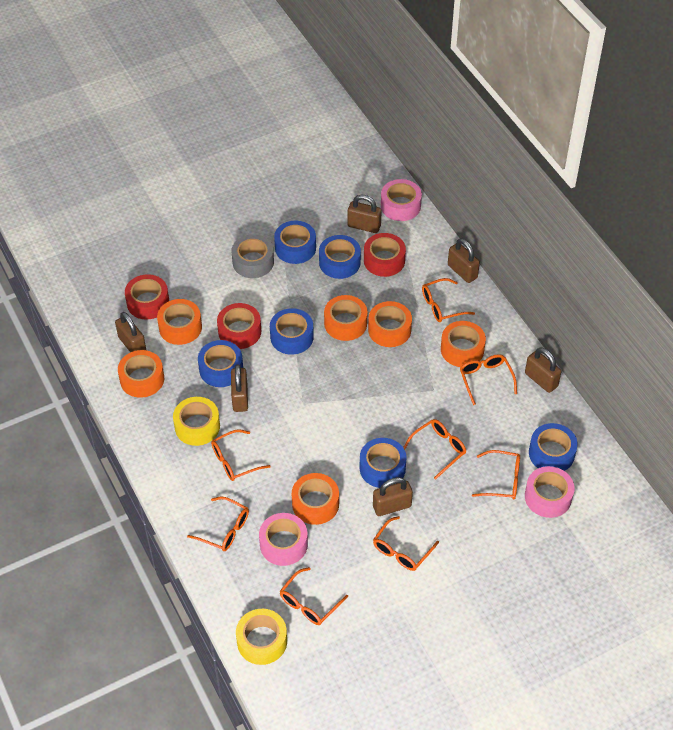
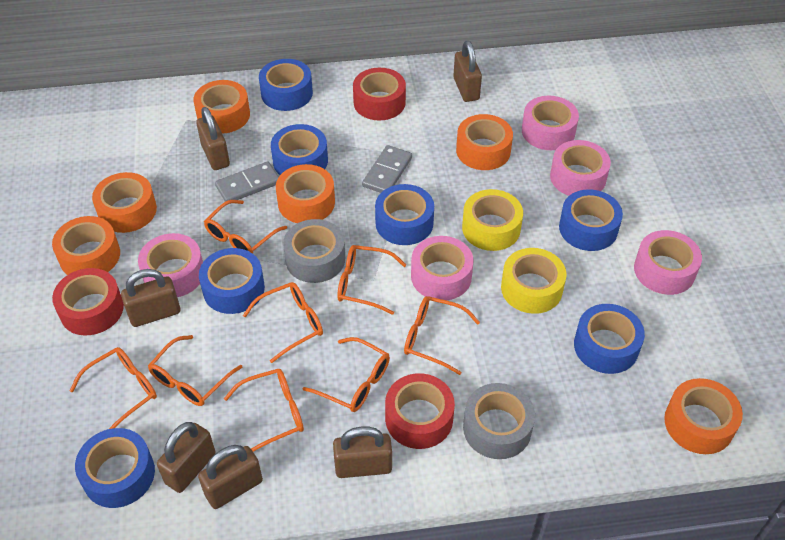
blue tape: [198,340,243,387] [270,308,314,355] [274,221,316,264] [319,235,361,279] [359,438,407,488] [529,423,578,471] = 6 -> [75,428,155,508] [199,248,265,314] [259,59,313,111] [271,124,328,175] [375,184,434,245] [559,189,623,251] [574,304,645,374] = 7
grey domino: none = 0 -> [215,161,279,202] [362,145,412,193] = 2
grey tape: [231,234,274,278] = 1 -> [283,219,345,283] [463,383,535,459] = 2
pink tape: [259,513,308,566] [381,179,422,221] [525,466,575,518] = 3 -> [138,233,203,297] [411,236,473,300] [522,96,579,150] [550,140,611,196] [634,230,702,295] = 5

